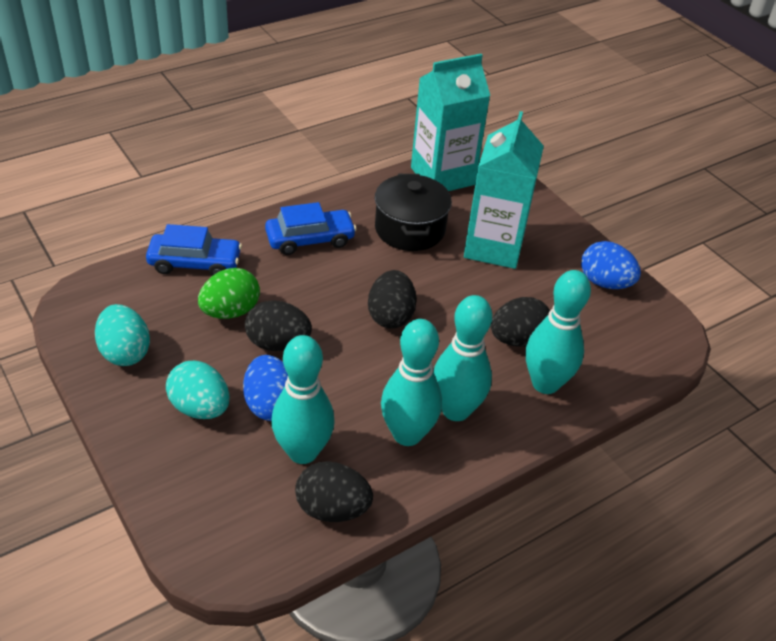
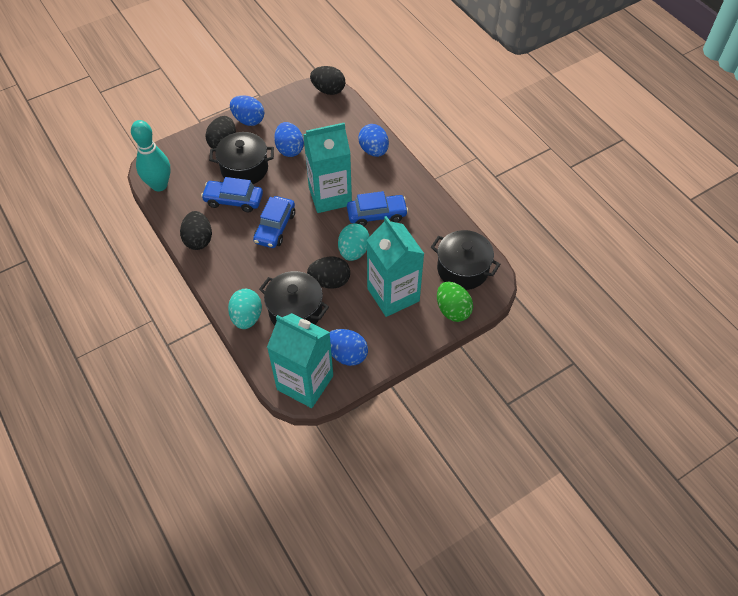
black pot: [375,174,452,251] = 1 -> [209,132,274,184] [259,271,329,325] [431,230,500,290] = 3
blue car: [146,224,242,276] [265,202,357,255] = 2 -> [201,177,263,212] [253,196,295,248] [347,191,408,226] = 3
blue egg: [243,355,288,421] [581,241,641,289] = 2 -> [230,95,264,126] [274,122,304,157] [330,329,368,366] [358,124,389,157] = 4
turquoise bowling pin: [271,335,335,464] [381,319,442,446] [433,295,492,421] [526,270,591,394] = 4 -> [131,120,171,191] = 1
turquoise carton: [411,54,490,191] [464,111,544,269] = 2 -> [267,313,333,408] [303,123,352,213] [367,216,424,317] = 3

